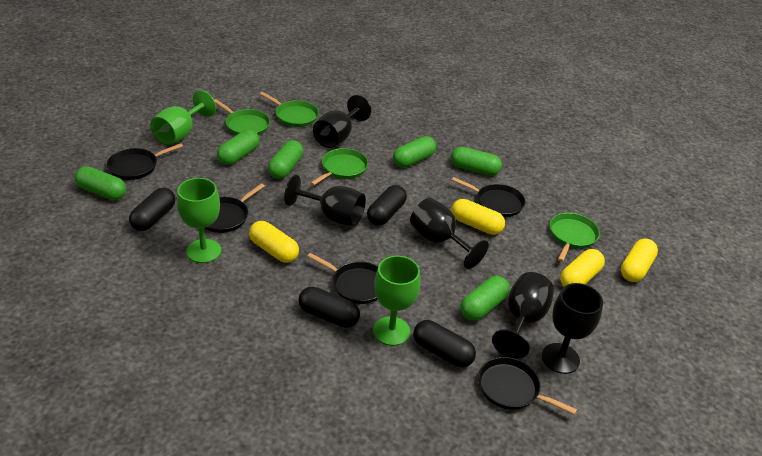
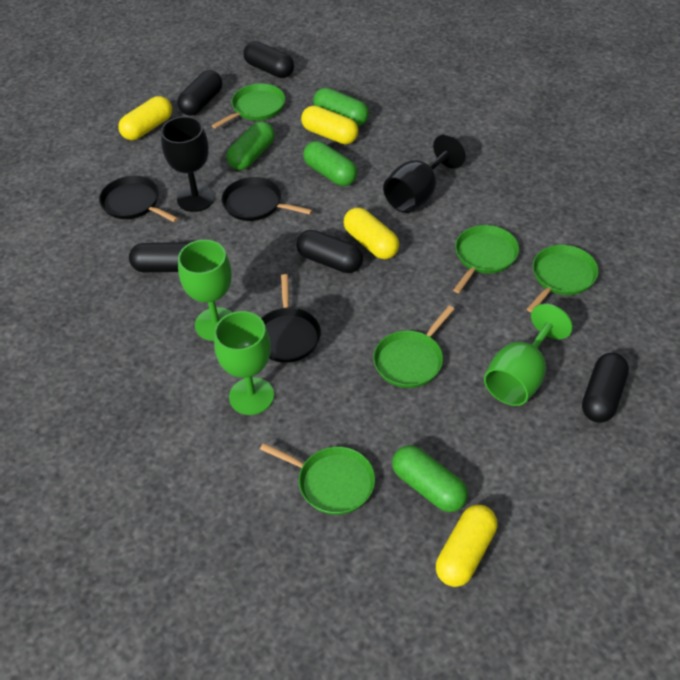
black capsule: [129,187,176,231] [298,287,360,328] [367,185,407,226] [413,320,476,367] = 4 -> [129,242,189,272] [177,70,222,116] [243,41,294,78] [296,230,363,273] [582,353,629,423] = 5
black goblet: [284,175,366,226] [313,95,371,148] [410,198,489,269] [492,272,554,359] [542,283,603,374] = 5 -> [161,116,215,212] [383,134,466,213] = 2
black pan: [107,143,183,180] [205,183,265,233] [307,253,378,304] [452,177,525,217] [478,357,577,415] = 5 -> [99,176,178,222] [222,177,313,221] [261,274,321,363] = 3
green capsule: [75,166,126,200] [217,129,260,165] [268,140,303,179] [393,136,436,168] [451,147,502,176] [460,276,510,321] = 6 -> [226,121,275,170] [303,141,357,186] [313,88,369,126] [392,445,468,512] = 4
green pan: [214,99,270,135] [260,92,319,127] [310,148,368,186] [550,213,600,262] = 4 -> [212,83,285,129] [260,443,375,515] [373,305,454,388] [453,225,519,293] [527,245,599,312] = 5

